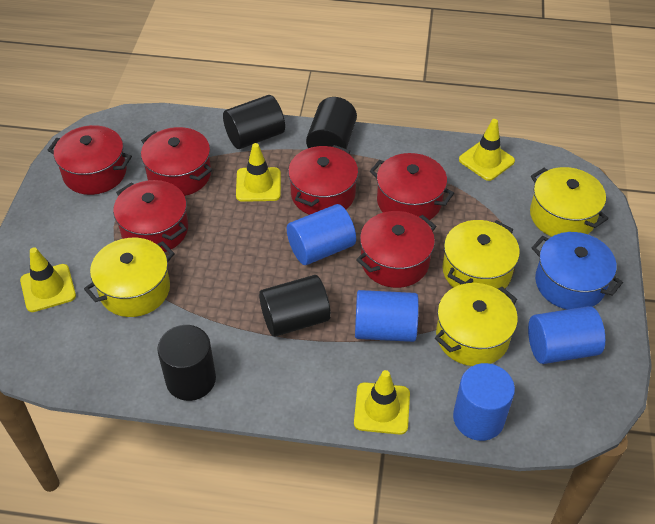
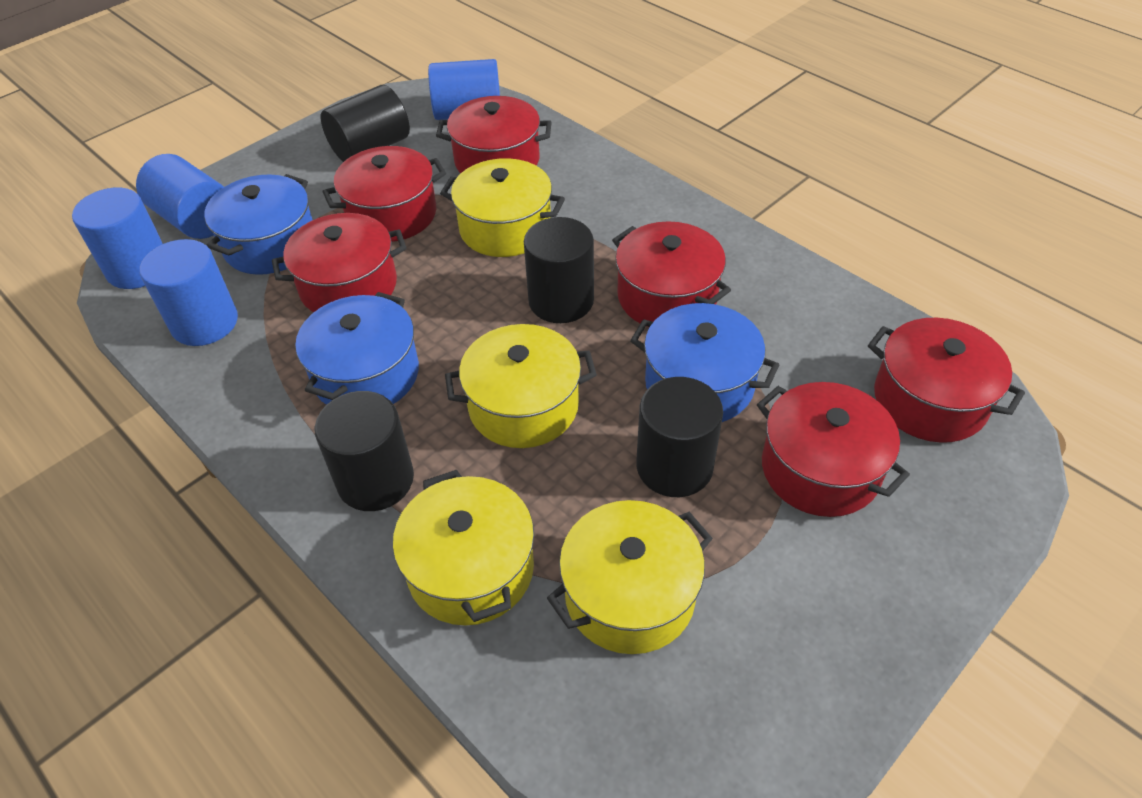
blue pot: [531,232,623,310] = 1 -> [204,174,313,275] [295,292,419,405] [630,303,779,422] = 3
yellow traffic cone: [20,247,76,312] [236,143,281,202] [354,370,410,435] [459,119,515,181] = 4 -> none = 0

